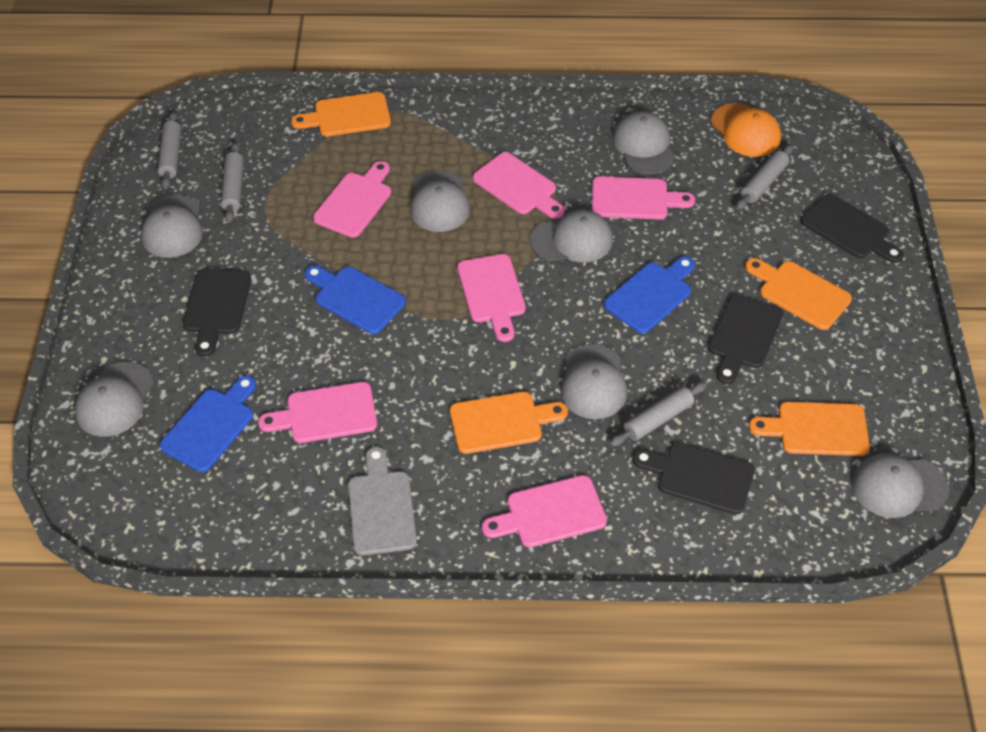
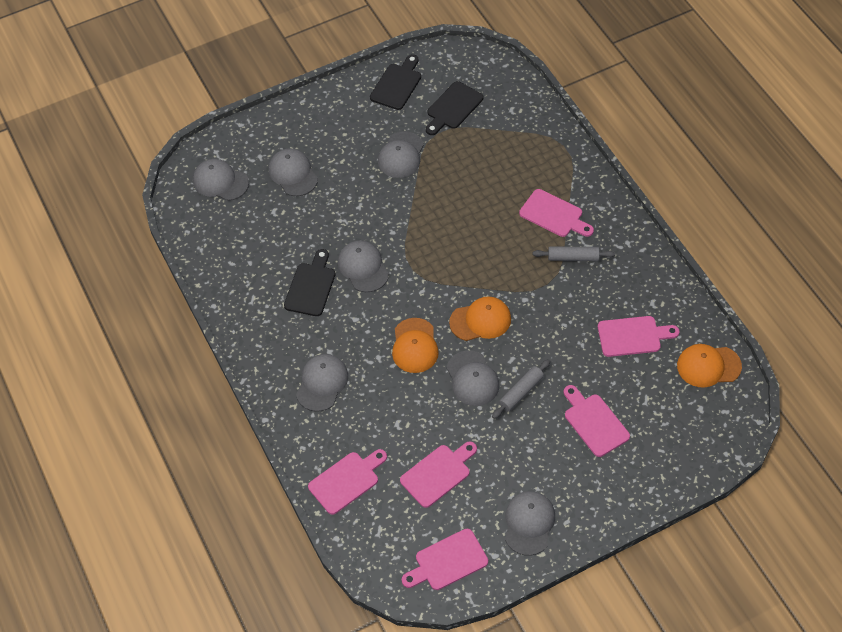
black cutting board: [183,268,251,357] [632,442,755,514] [708,294,783,384] [801,194,904,263] = 4 -> [284,249,335,316] [370,54,421,110] [426,81,483,135] = 3
blue cutting board: [160,376,256,472] [305,265,406,334] [604,256,695,334] = 3 -> none = 0
grey cutting board: [348,447,417,555] = 1 -> none = 0
grey rolling pin: [158,111,181,189] [221,142,244,223] [610,382,707,446] [736,144,794,210] = 4 -> [492,359,551,419] [533,246,615,261] = 2
orange cap: [711,103,781,157] = 1 -> [392,318,439,373] [449,296,511,341] [677,344,742,388] = 3
orange cutting board: [291,92,391,136] [450,392,568,454] [745,258,852,330] [749,402,870,456] = 4 -> none = 0

